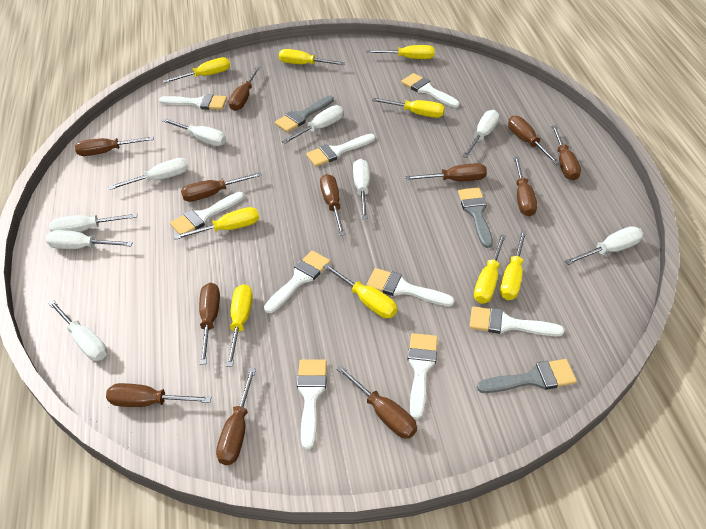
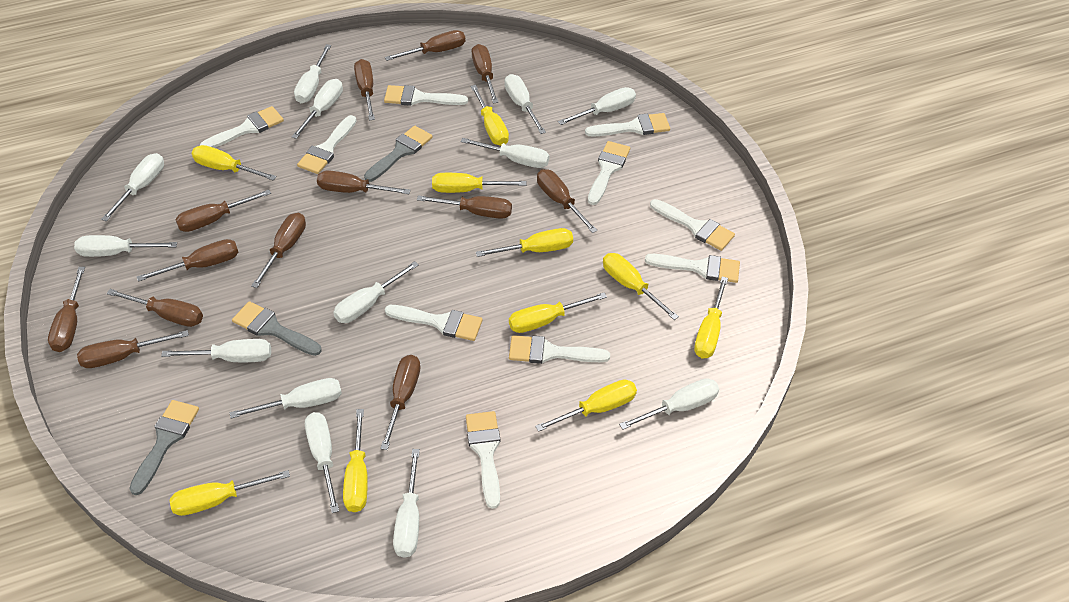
brown screwdriver: [75,136,154,156] [106,383,211,407] [181,172,262,202] [199,283,220,365] [216,368,256,465] [229,66,260,111] [320,174,345,236] [336,365,417,439] [405,163,487,181] [508,116,560,165] [514,156,537,216] [551,125,581,180] = 12 -> [48,267,85,352] [77,330,189,368] [106,289,203,327] [137,239,238,282] [175,189,271,232] [251,213,306,288] [317,170,411,194] [354,59,375,120] [380,355,420,450] [385,30,465,61] [417,195,512,219] [472,44,499,104] [537,169,598,233] = 13
white brush: [159,94,227,110] [170,192,244,234] [264,251,330,313] [297,360,327,449] [306,134,375,167] [366,268,454,306] [401,73,460,108] [408,333,438,419] [469,306,564,336] = 9 -> [200,106,284,148] [297,115,356,174] [384,85,468,106] [385,305,483,341] [466,411,500,509] [509,335,610,364] [585,113,670,137] [588,141,630,205] [645,254,740,283] [650,199,735,251] = 10
white screwdriver: [46,230,133,249] [48,300,107,361] [49,213,137,232] [108,158,188,190] [162,118,226,146] [282,105,344,144] [353,159,369,219] [462,110,499,158] [565,226,643,265] = 9 -> [74,235,177,257] [101,153,164,221] [161,339,271,362] [230,378,342,418] [292,79,343,139] [294,44,331,103] [305,412,339,513] [333,261,419,323] [393,449,420,558] [461,138,549,168] [504,74,546,134] [558,87,636,125] [619,378,719,430] = 13
yellow screwdriver: [163,57,230,83] [174,207,259,240] [226,284,253,367] [279,49,345,65] [323,263,397,318] [367,45,435,59] [372,98,445,118] [474,234,506,304] [500,230,527,300] = 9 -> [170,470,290,516] [192,145,277,181] [343,409,368,512] [432,173,526,193] [470,85,509,146] [476,228,573,257] [509,293,607,333] [535,379,637,432] [603,253,679,320] [694,276,728,358] = 10

